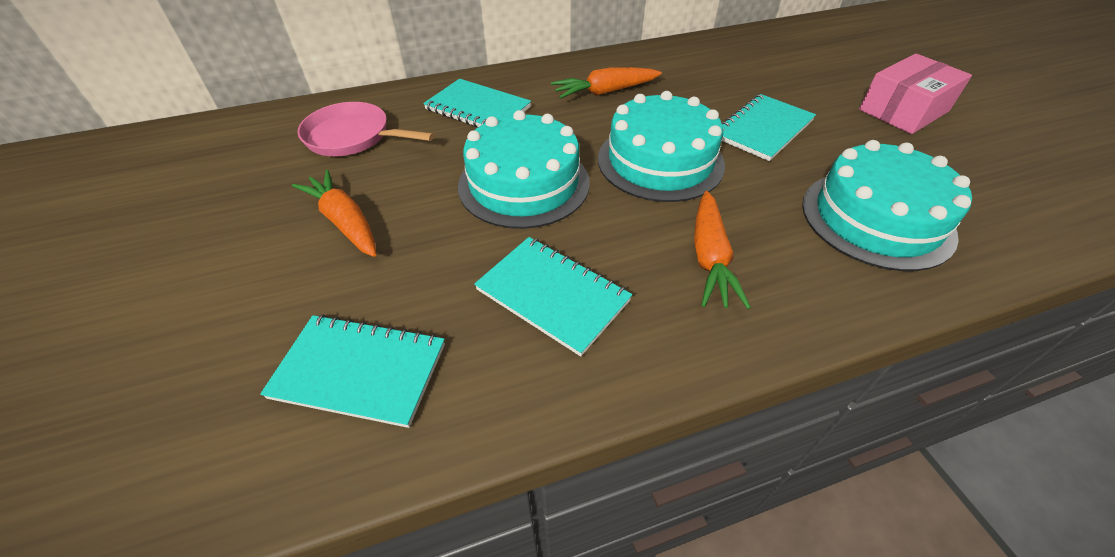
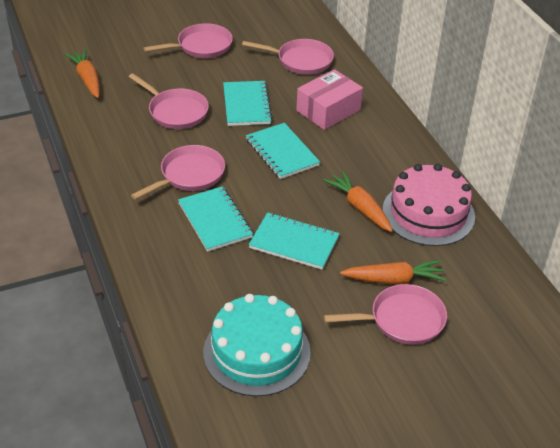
pink cake: none = 0 -> [383,164,475,246] = 1
pink pan: [298,102,434,156] = 1 -> [129,73,209,129] [131,145,225,200] [143,23,233,58] [242,39,334,75] [324,284,447,345] = 5
turquoise cake: [458,110,589,229] [598,91,725,202] [802,140,972,271] = 3 -> [203,294,311,396] = 1

